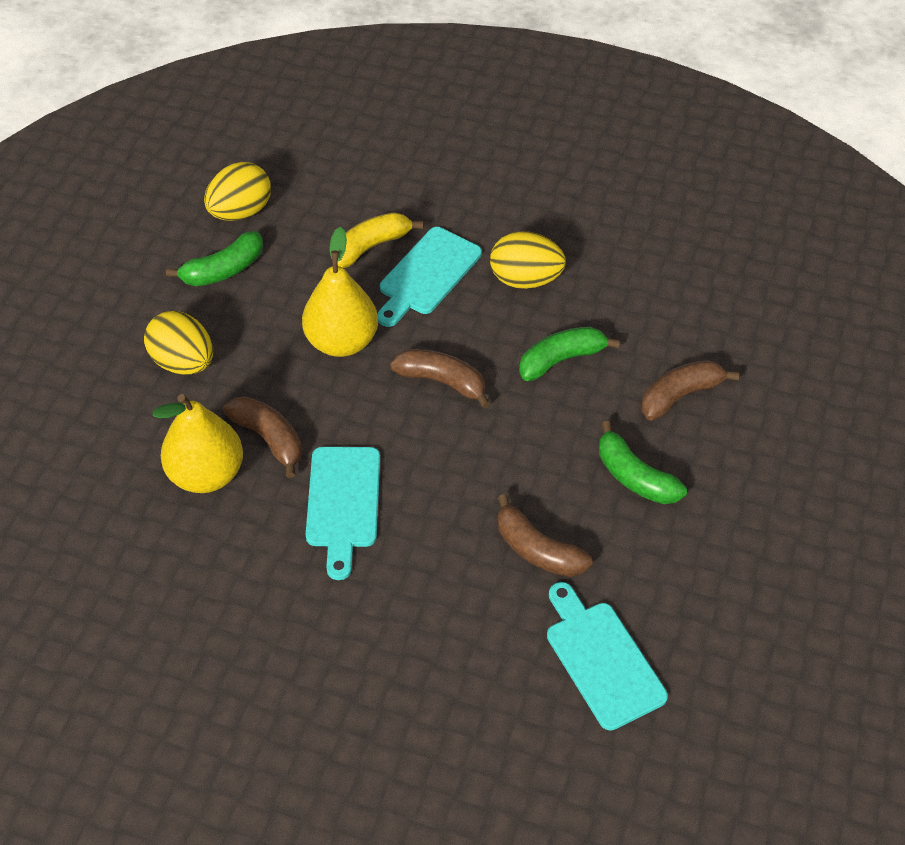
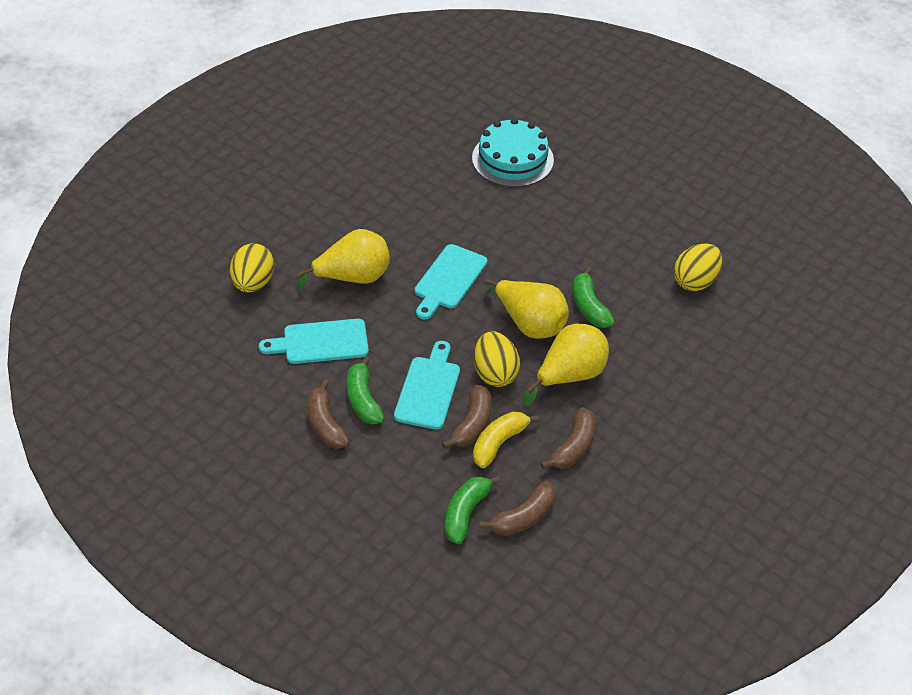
turquoise cake: none = 0 -> [472,118,554,187] = 1
yellow pear: [153,394,243,493] [302,227,378,357] = 2 -> [297,229,390,291] [485,279,569,339] [523,324,609,406] = 3

